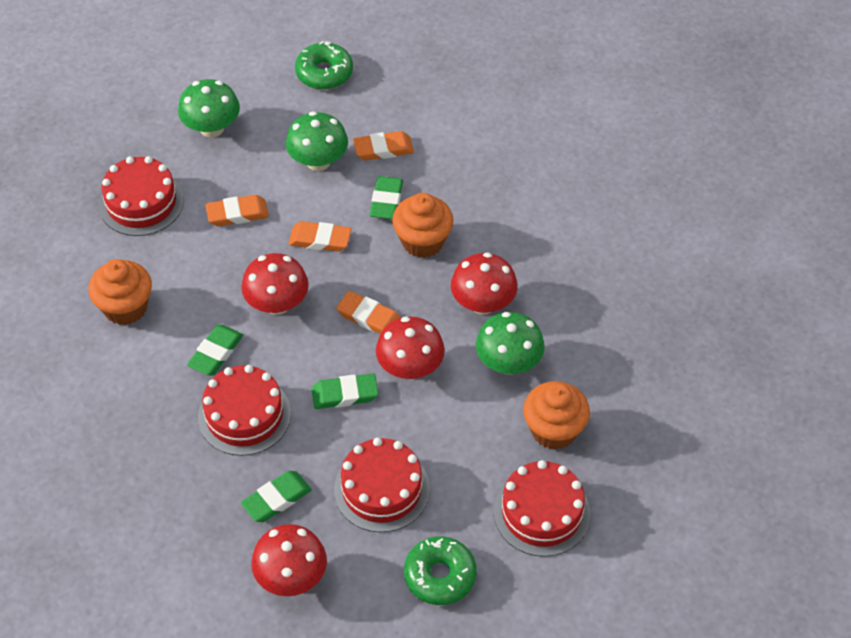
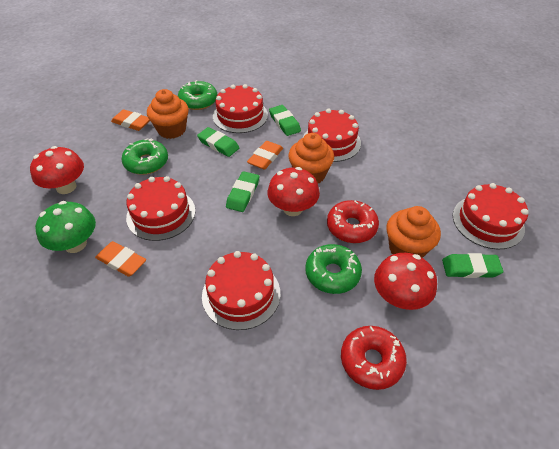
green donut: [295,41,353,90] [404,536,477,605] = 2 -> [121,139,168,175] [178,80,217,110] [305,244,362,294] = 3
green mushroom: [178,79,240,138] [286,111,348,171] [476,312,545,375] = 3 -> [35,201,96,253] = 1
orange eraser: [205,195,269,226] [288,221,352,252] [337,291,401,334] [353,131,414,161] = 4 -> [95,241,146,277] [111,109,150,131] [247,141,283,170] = 3
red cake: [99,156,184,236] [198,365,291,456] [334,438,430,532] [494,460,590,557] = 4 -> [126,176,195,241] [202,251,280,330] [213,84,268,133] [303,109,361,162] [453,183,529,249] = 5
red donut: none = 0 -> [327,200,379,243] [341,326,407,390] = 2
red mushroom: [241,253,309,315] [251,524,327,596] [376,317,445,379] [451,252,518,315] = 4 -> [30,146,84,194] [268,167,320,216] [374,253,437,310] = 3

